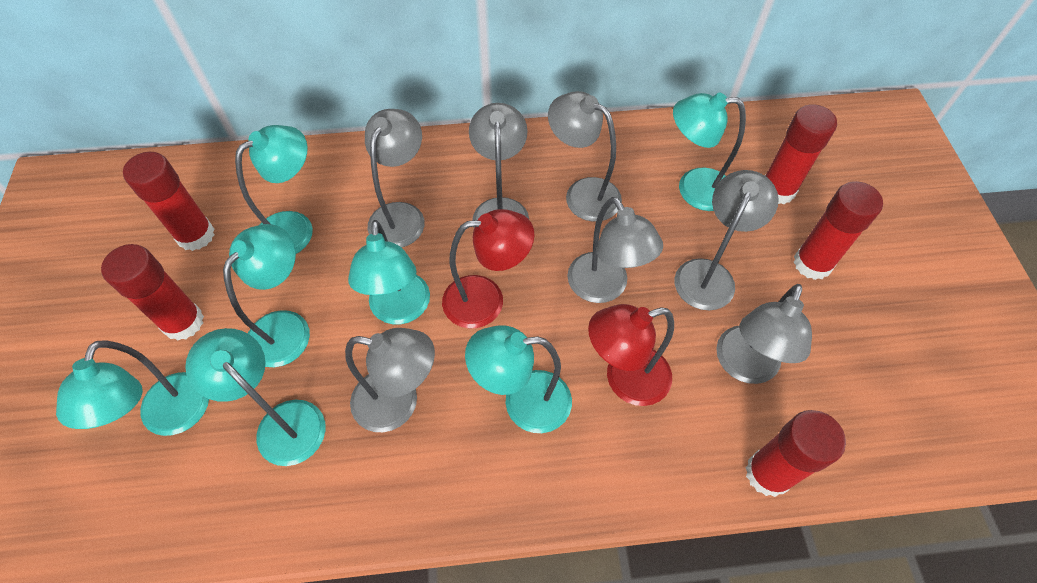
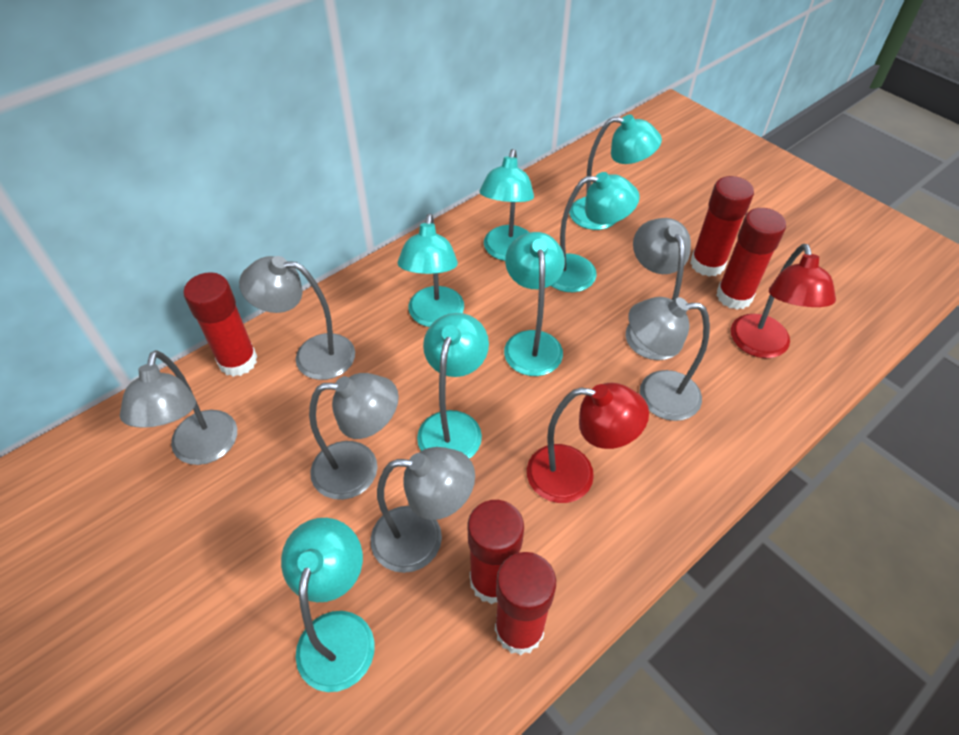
grey lamp: [345,328,435,432] [365,109,425,248] [469,103,529,228] [548,91,622,222] [567,197,663,303] [675,170,779,310] [716,284,812,384] = 7 -> [120,350,237,465] [239,256,355,380] [309,373,399,500] [370,447,475,573] [626,218,691,360] [628,297,710,421] = 6

